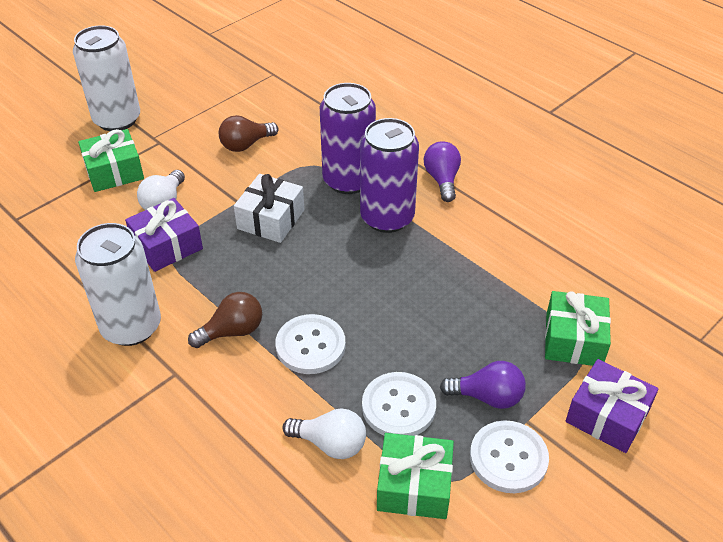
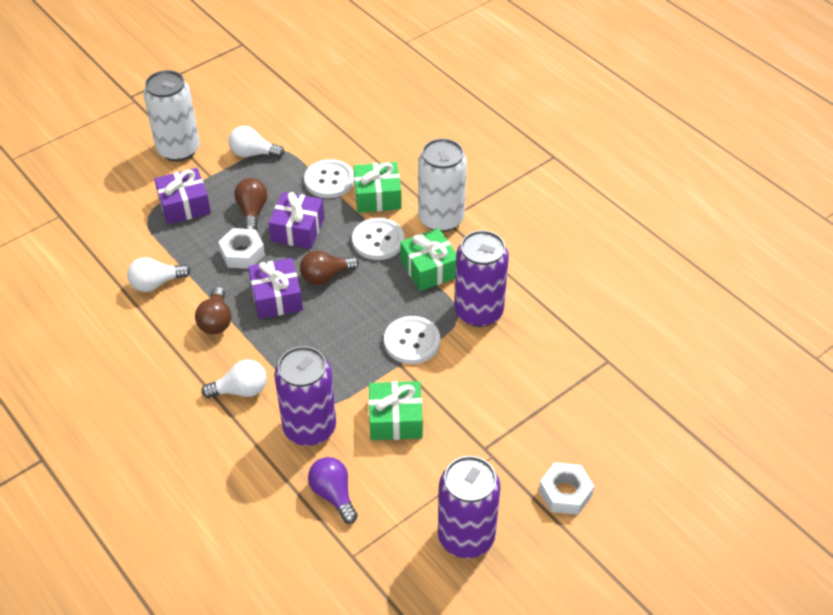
brown light bulb: [188,292,262,348] [219,115,279,152] = 2 -> [195,287,231,334] [234,178,267,230] [300,251,359,285] = 3
purple can: [320,83,376,194] [360,118,419,233] = 2 -> [274,346,336,446] [438,456,501,558] [454,230,509,327] = 3
purple gift: [125,198,203,272] [566,359,658,453] = 2 -> [154,168,211,224] [248,258,303,319] [268,192,325,249] = 3
purple light bulb: [424,141,461,202] [440,361,526,409] = 2 -> [308,457,358,524] = 1
white gift: [234,174,304,243] = 1 -> none = 0
white light bulb: [137,170,185,210] [282,408,366,459] = 2 -> [127,257,191,292] [201,359,267,398] [228,126,285,158] = 3
white nut: none = 0 -> [218,228,265,269] [539,462,594,515] = 2

